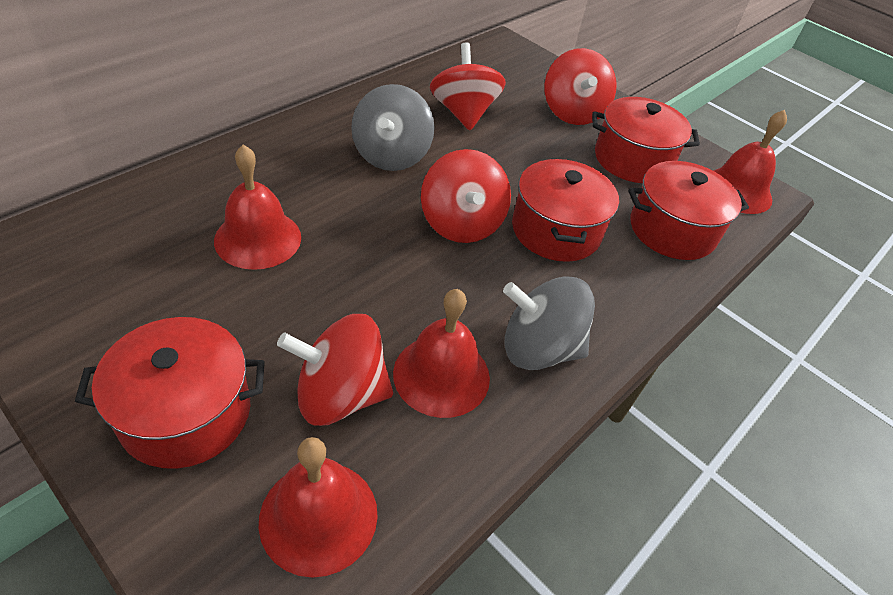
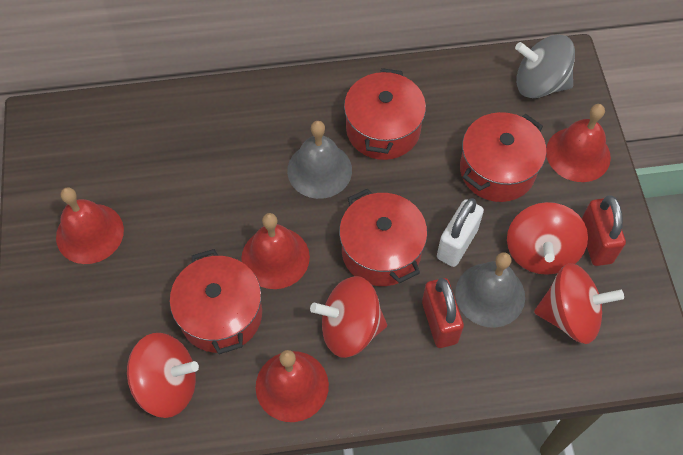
grey bell: none = 0 -> [287,121,352,199] [455,252,525,328] = 2
grey spinning top: [351,84,435,171] [503,276,595,370] = 2 -> [515,35,575,98] = 1
red padlock: none = 0 -> [422,278,464,348] [582,195,626,266] = 2
white padlock: none = 0 -> [437,198,484,267] = 1

